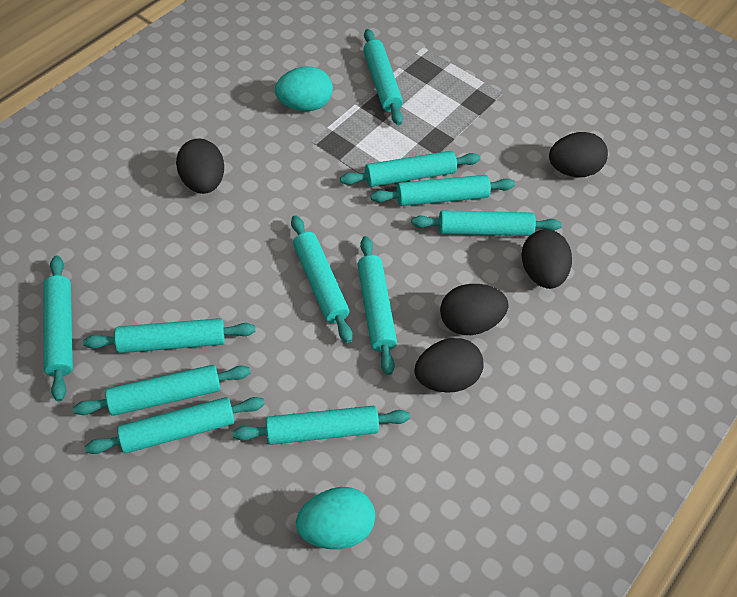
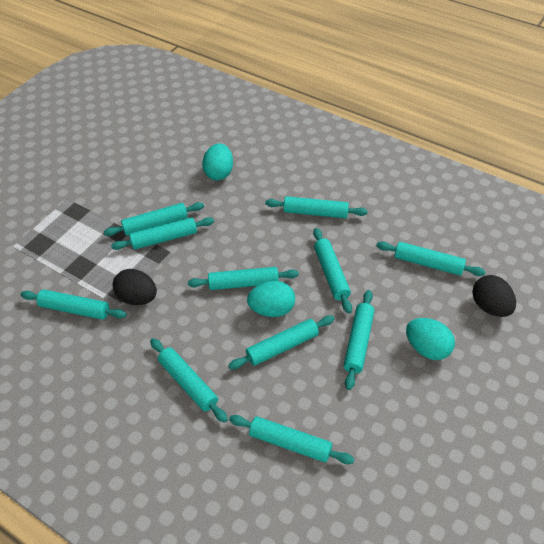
black egg: [176,139,224,194] [414,338,484,393] [440,284,509,335] [521,229,572,289] [549,132,608,178] = 5 -> [113,269,157,305] [472,275,516,317] = 2
turquoise egg: [275,66,333,111] [296,487,375,549] = 2 -> [202,143,233,180] [247,281,295,317] [406,318,455,360] = 3

